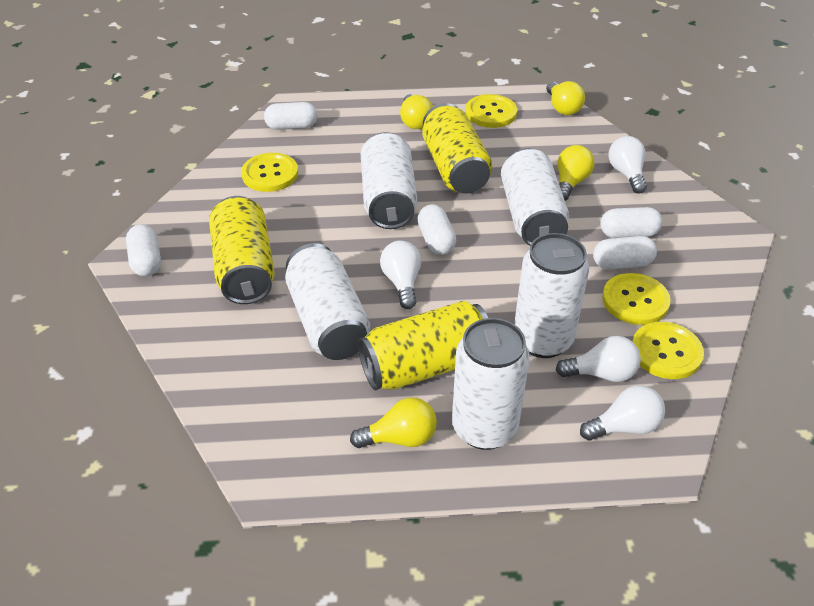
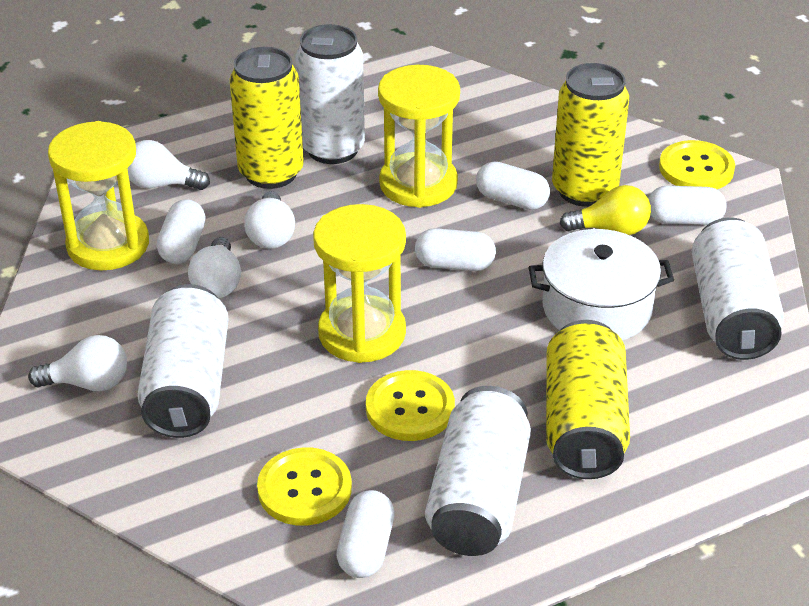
white can: [285,243,370,360] [361,132,417,229] [452,318,530,450] [501,148,569,246] [514,233,589,358] = 5 -> [137,284,228,438] [295,24,365,164] [425,386,531,556] [692,217,784,360] = 4
white pot: none = 0 -> [528,229,674,340] = 1
yellow button: [241,153,298,192] [465,94,517,128] [602,273,671,325] [632,322,704,379] = 4 -> [257,447,352,526] [366,370,455,441] [659,140,735,189] = 3
yellow hourglass: none = 0 -> [48,121,149,271] [313,204,406,363] [378,65,460,208] = 3
yellow light bulb: [350,397,437,448] [400,94,433,129] [546,81,585,115] [557,145,594,201] = 4 -> [560,185,651,235] = 1

